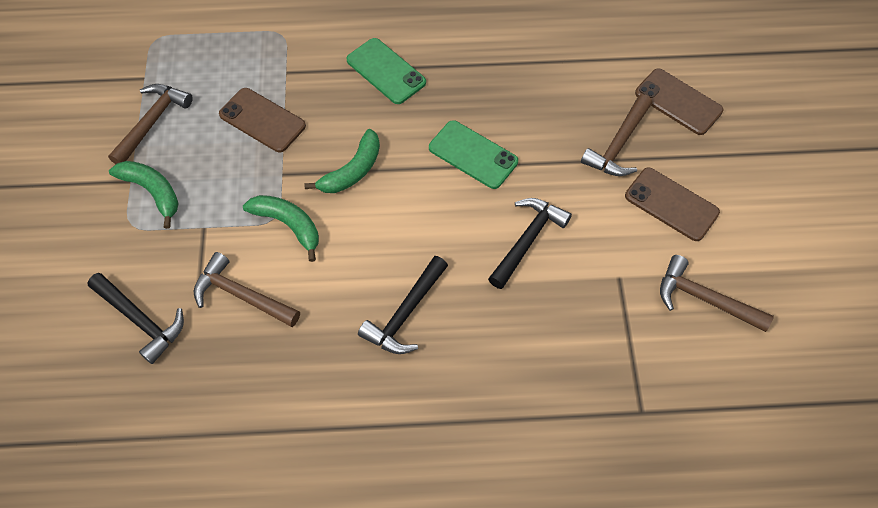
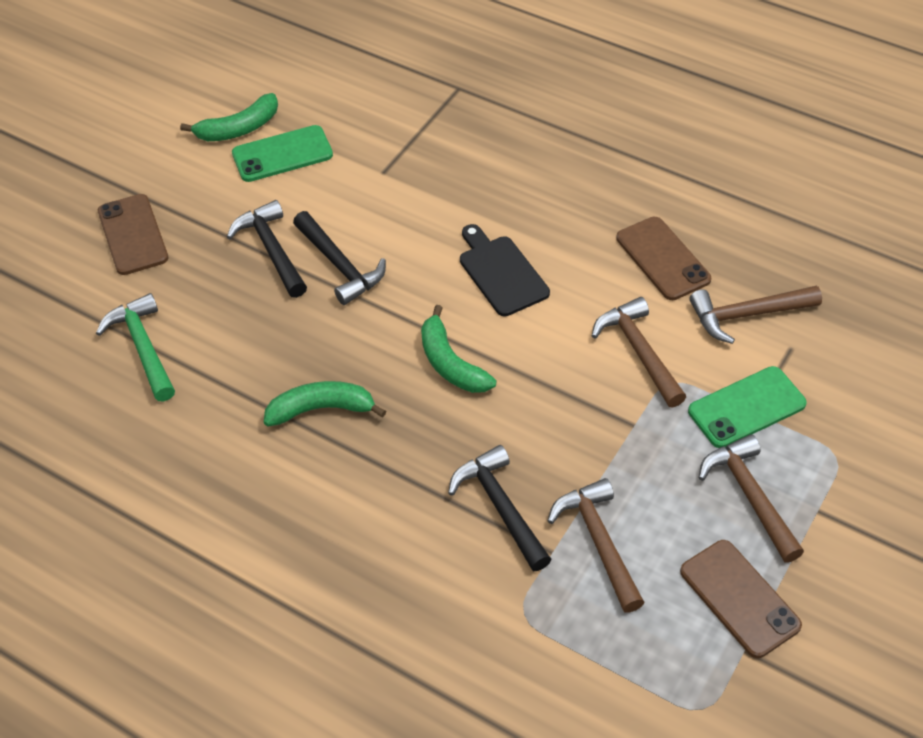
black cutting board: none = 0 -> [460,224,550,317] = 1
green hammer: none = 0 -> [96,293,175,401] = 1

